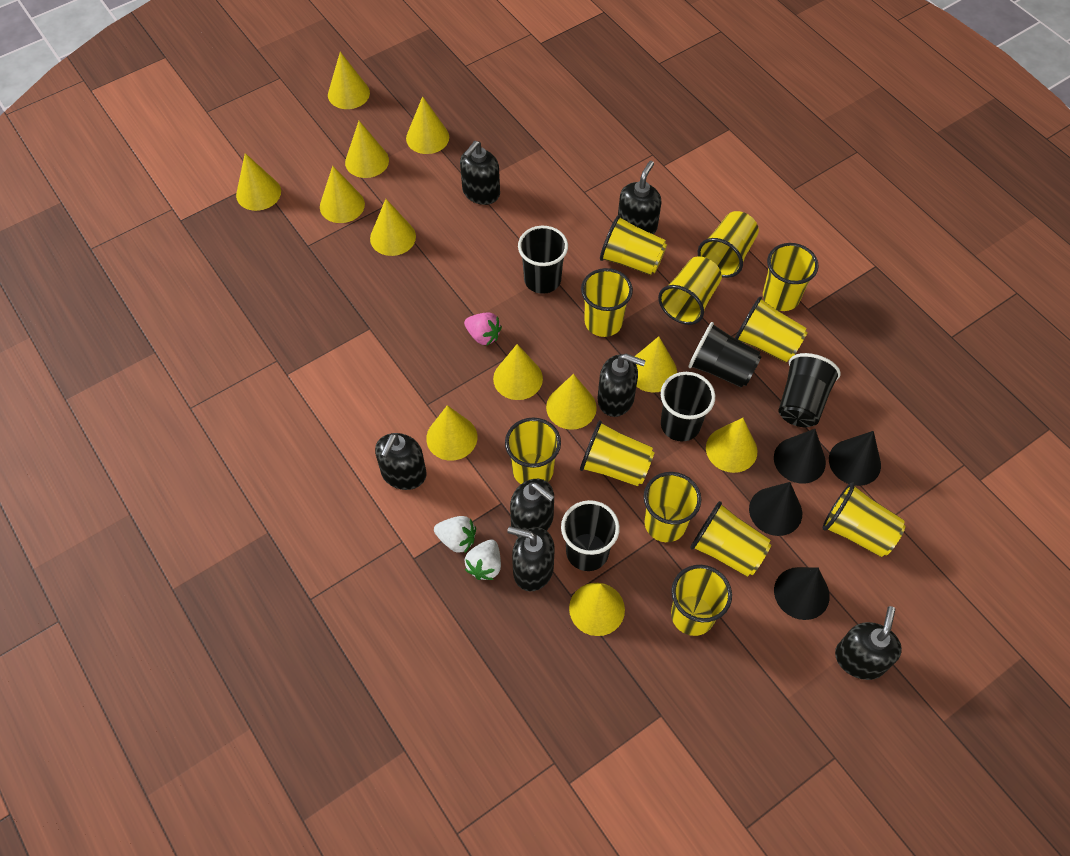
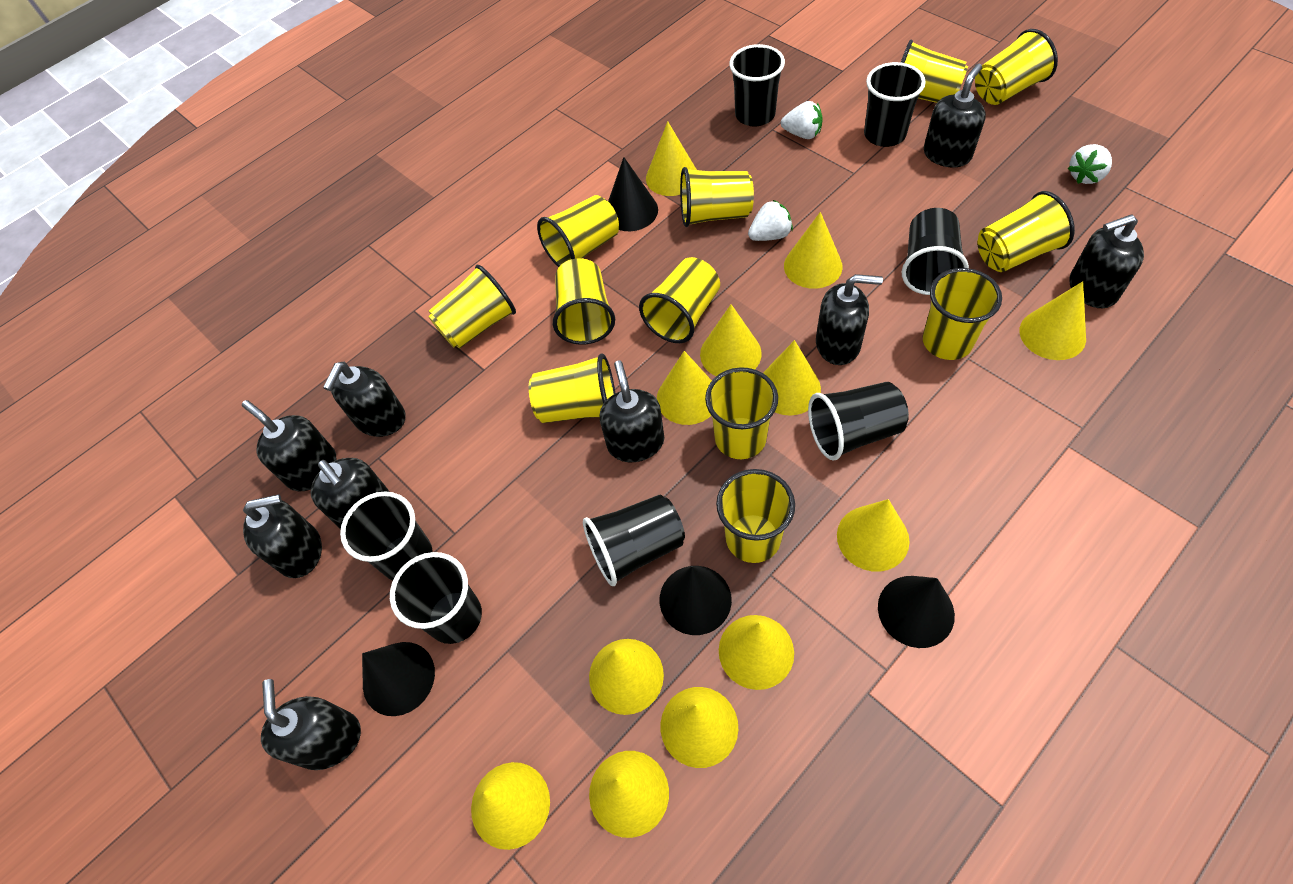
black cup: [518,226,568,294] [561,500,620,571] [661,372,715,442] [688,322,762,388] [778,353,840,427] = 5 -> [340,492,433,580] [390,552,482,644] [583,494,685,586] [729,44,785,127] [808,382,909,461] [864,62,926,147] [902,208,969,295] = 7
black soap dispenser: [375,433,426,490] [460,141,500,205] [507,526,555,591] [510,479,555,537] [598,354,646,417] [618,161,661,234] [835,606,902,680] = 7 -> [242,400,336,491] [243,494,322,578] [261,679,361,770] [311,458,389,529] [323,362,406,437] [599,361,664,462] [816,274,883,365] [924,63,986,167] [1069,214,1144,308] = 9
pink strawberry: [464,313,502,345] = 1 -> none = 0
white strawberry: [434,516,476,553] [465,539,501,580] = 2 -> [748,200,793,241] [781,101,823,139] [1068,144,1112,184] = 3

